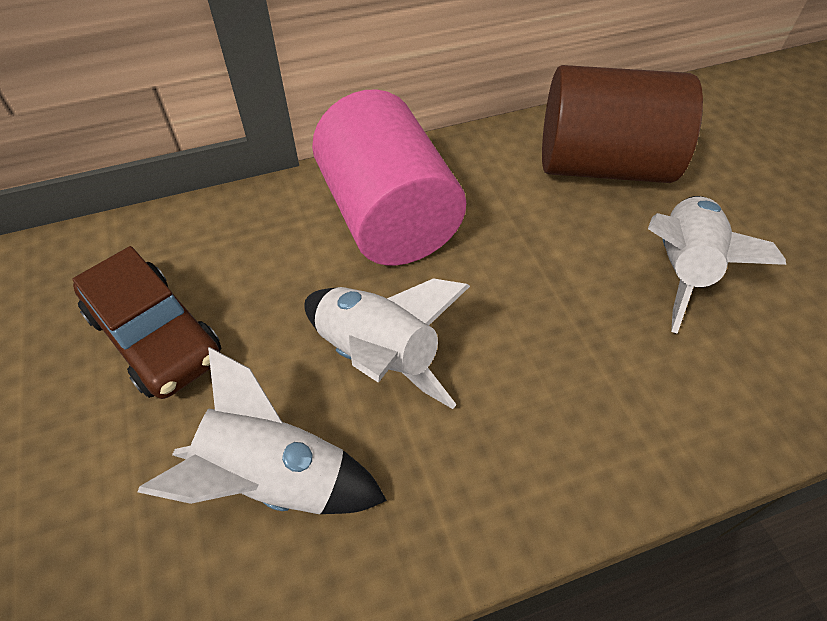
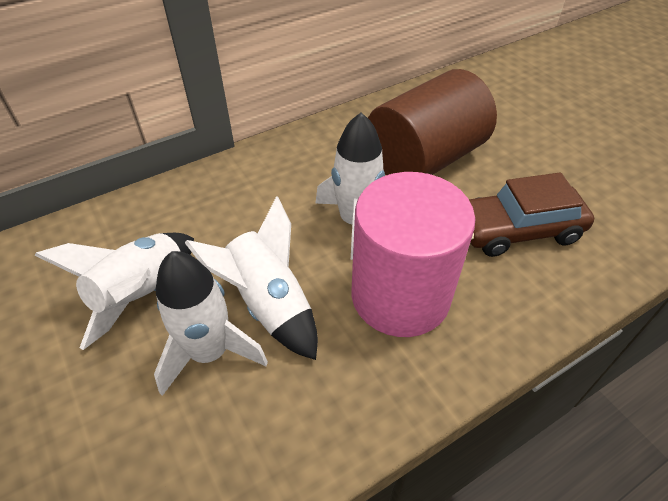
white rocket: [138,347,387,514] [304,278,470,409] [648,196,786,334] = 3 -> [34,233,194,350] [154,251,268,396] [185,196,318,360] [315,112,385,260] = 4

